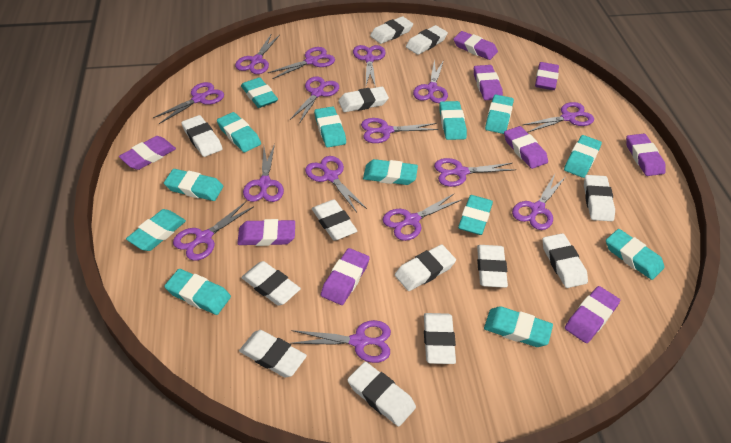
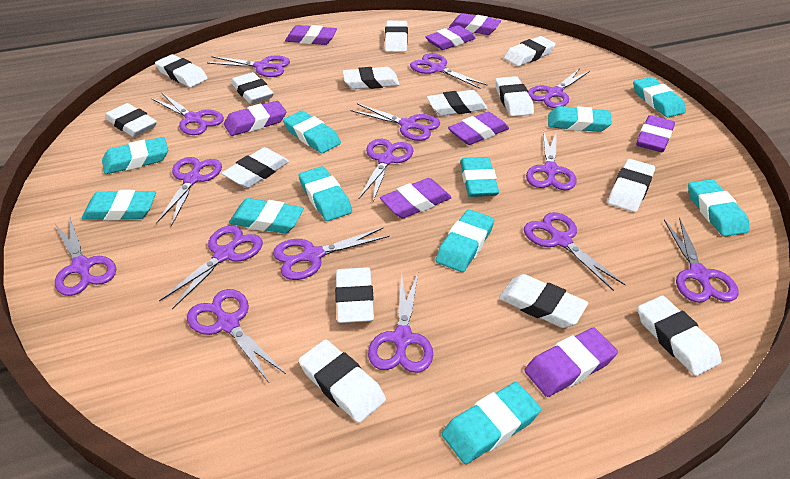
purple eraser: [119,136,176,170] [237,219,295,246] [321,248,370,305] [453,31,498,60] [474,65,503,100] [504,126,548,169] [535,62,559,90] [565,286,620,343] [626,134,666,176] = 9 -> [224,101,286,136] [285,25,337,45] [380,178,452,218] [425,25,476,50] [448,112,509,145] [449,13,501,35] [524,327,618,397] [636,115,675,152] = 8
turquoise eraser: [126,209,186,251] [164,169,223,201] [164,269,231,315] [217,112,261,152] [241,77,278,108] [314,106,346,147] [363,159,418,185] [439,101,467,140] [458,195,493,235] [484,306,553,347] [485,94,514,134] [564,135,602,178] [606,229,665,280] = 13 -> [82,190,156,221] [102,137,168,174] [229,198,304,234] [283,111,341,153] [298,166,352,221] [435,210,494,272] [442,382,541,464] [460,157,499,197] [548,106,612,132] [633,77,686,117] [688,179,750,237] = 11
white eraser: [181,115,222,157] [239,330,307,378] [241,261,301,306] [312,199,357,241] [338,87,389,112] [347,362,416,427] [370,16,413,44] [395,244,456,291] [406,25,448,55] [424,313,456,364] [477,245,508,288] [543,233,588,288] [584,175,615,221] = 13 -> [105,103,157,137] [155,54,208,88] [222,147,289,188] [231,72,274,104] [298,339,386,423] [335,267,374,323] [342,67,400,89] [385,21,408,52] [427,90,488,116] [495,76,534,116] [499,274,588,328] [504,36,556,67] [608,159,655,212] [638,296,722,376] = 14

